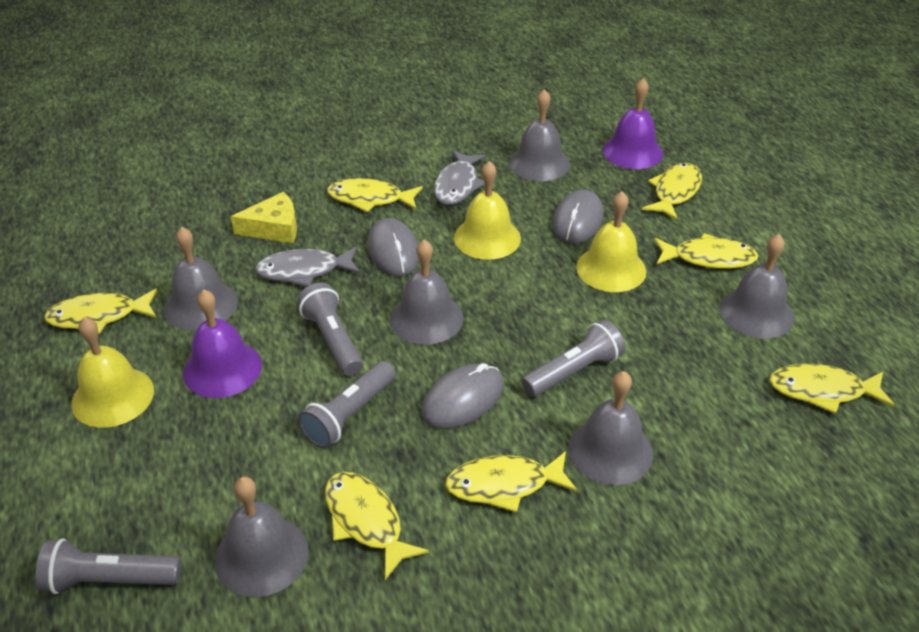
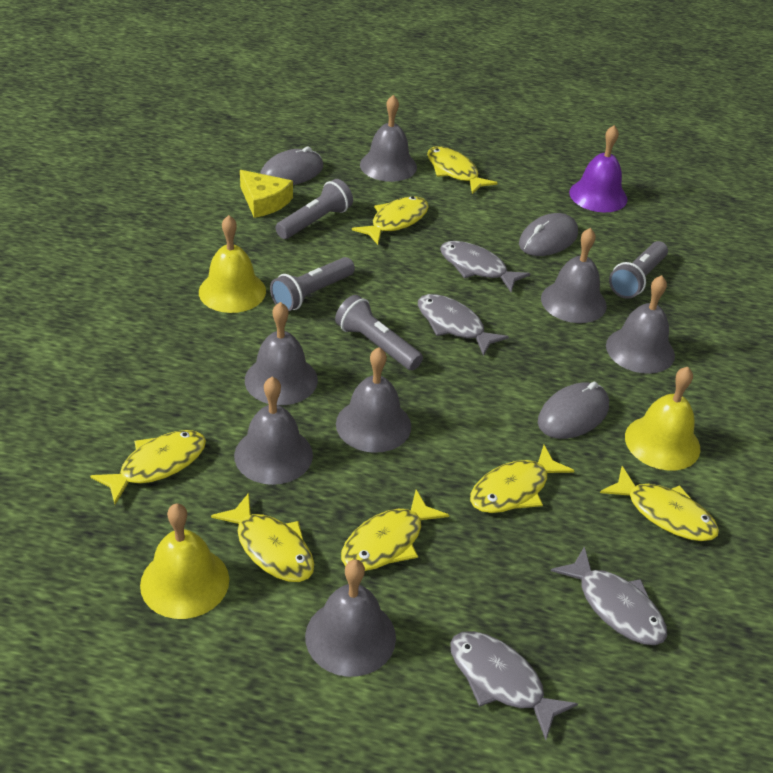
grey bell: [164,227,238,331] [215,477,309,597] [390,240,464,344] [509,89,570,181] [568,371,653,485] [719,234,794,338] = 6 -> [234,377,313,485] [245,302,318,405] [305,559,396,677] [336,347,411,453] [360,95,417,182] [541,228,607,323] [606,275,675,374] = 7
grey fish: [255,247,360,287] [434,150,486,205] = 2 -> [418,294,509,356] [440,241,531,292] [450,631,578,740] [551,546,667,645] = 4
purple bell: [183,289,262,398] [602,78,663,169] = 2 -> [569,125,627,212] = 1

